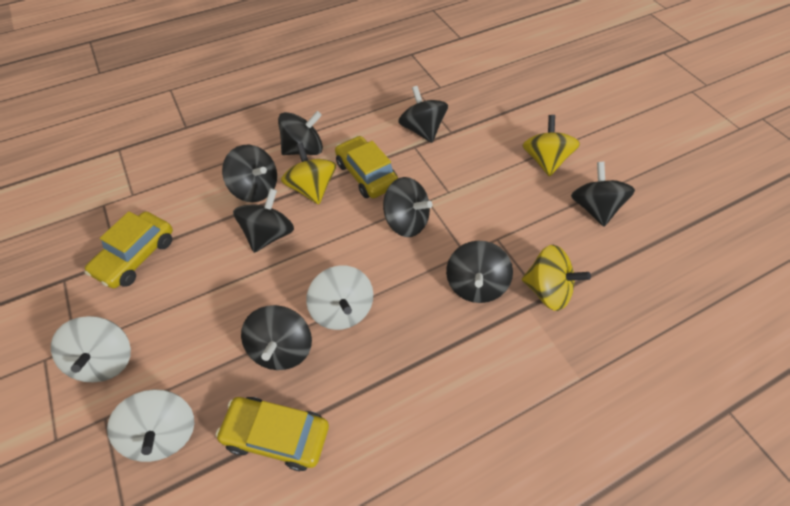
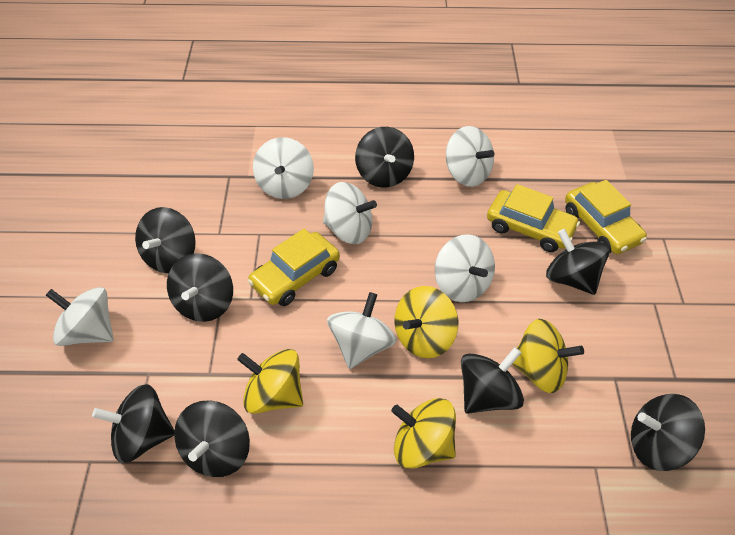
white spinning top: [51,316,131,382] [107,389,194,462] [306,266,373,330] = 3 -> [46,287,114,346] [253,137,314,199] [323,182,377,244] [327,292,397,369] [435,234,495,302] [446,126,495,187] = 6
yellow spinning top: [281,143,336,204] [522,115,580,177] [522,245,591,311] = 3 -> [237,349,303,414] [391,398,456,469] [394,286,458,358] [512,319,584,393] = 4

